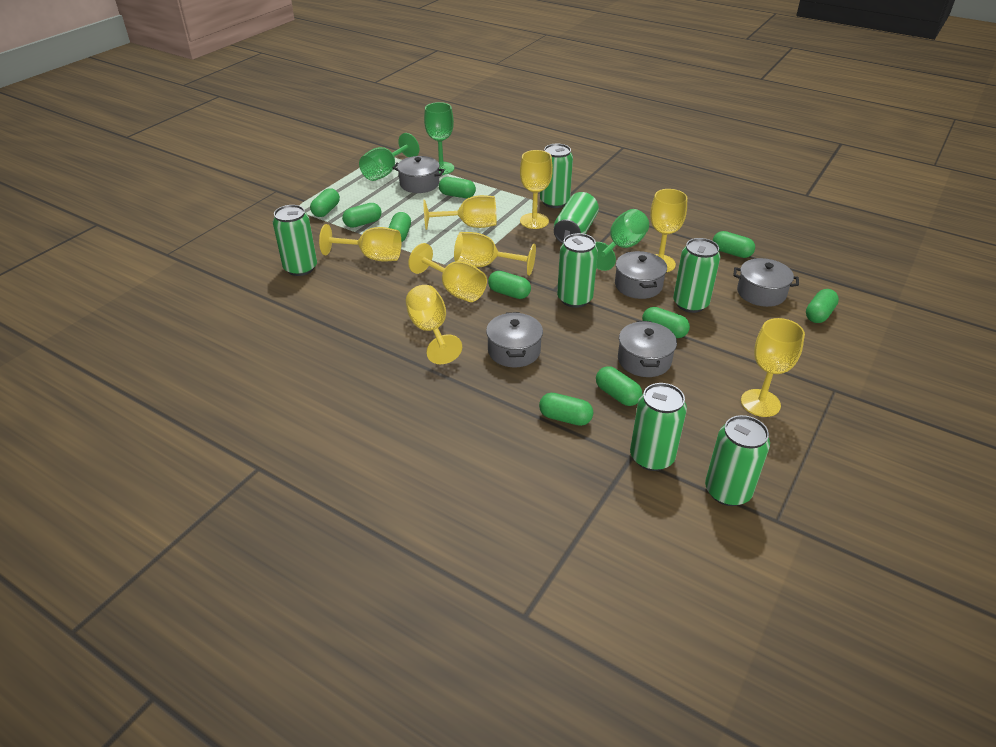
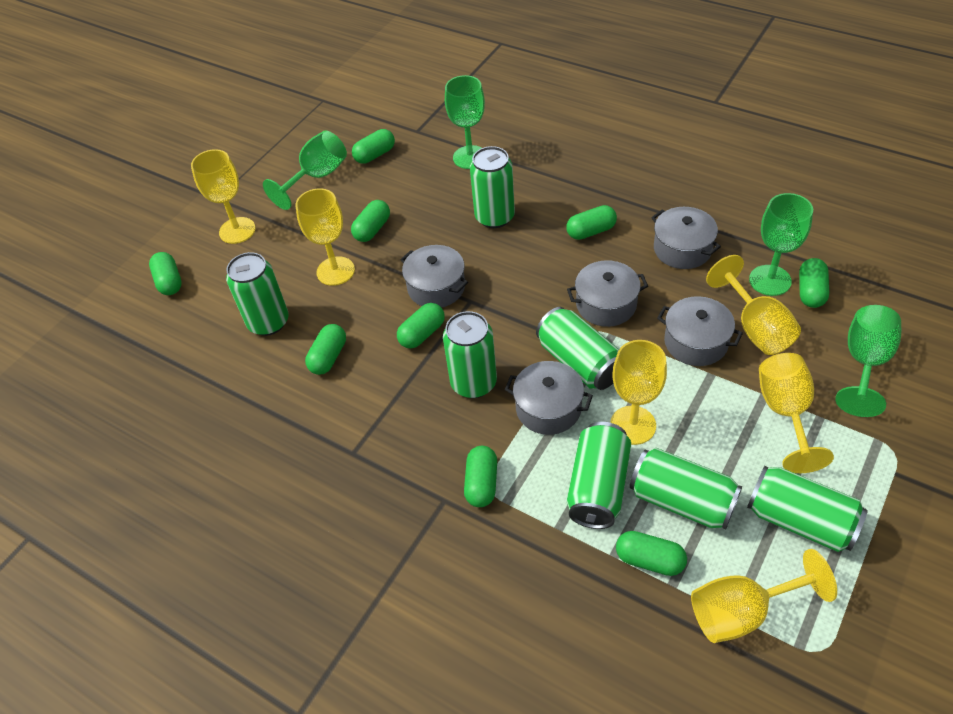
green capsule: [310,188,340,217] [342,203,381,228] [389,212,411,242] [439,177,476,198] [488,271,531,299] [539,393,593,426] [596,366,642,406] [642,307,690,338] [713,231,755,258] [806,289,839,323] = 10 -> [149,252,182,295] [305,324,346,375] [351,200,390,242] [352,129,395,164] [397,303,445,349] [464,446,497,507] [566,205,617,240] [616,531,687,576] [799,258,829,308] = 9
green goblet: [359,133,420,181] [424,102,454,175] [595,209,649,271] = 3 -> [263,131,347,210] [445,75,485,169] [749,193,813,296] [835,305,901,417] = 4
yellow goblet: [319,224,401,262] [406,285,462,364] [408,243,487,302] [423,195,497,230] [454,232,536,276] [520,150,553,229] [650,189,687,272] [741,318,805,417] = 8 -> [191,149,256,244] [296,188,355,286] [610,340,667,445] [691,549,837,643] [706,255,801,355] [759,353,834,473] = 6

